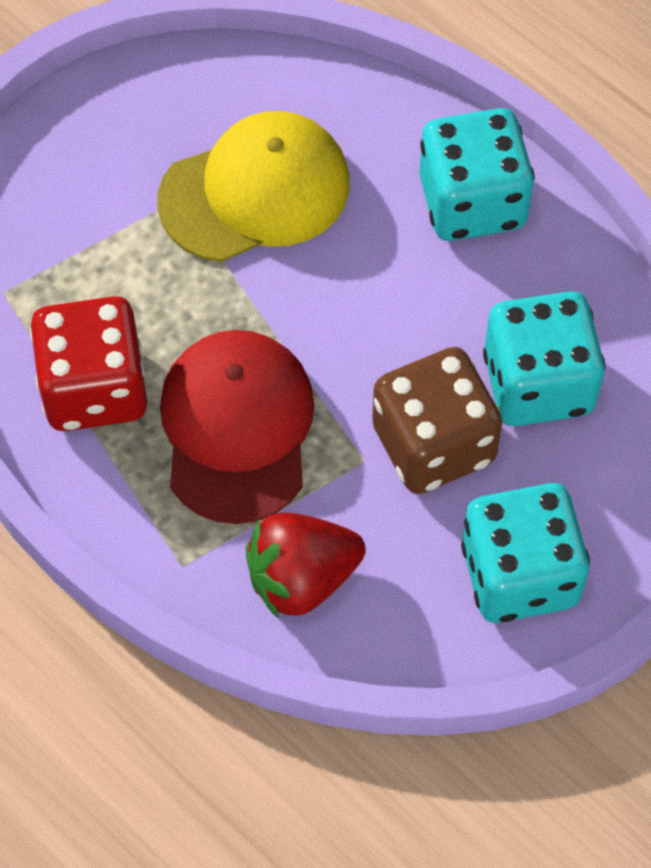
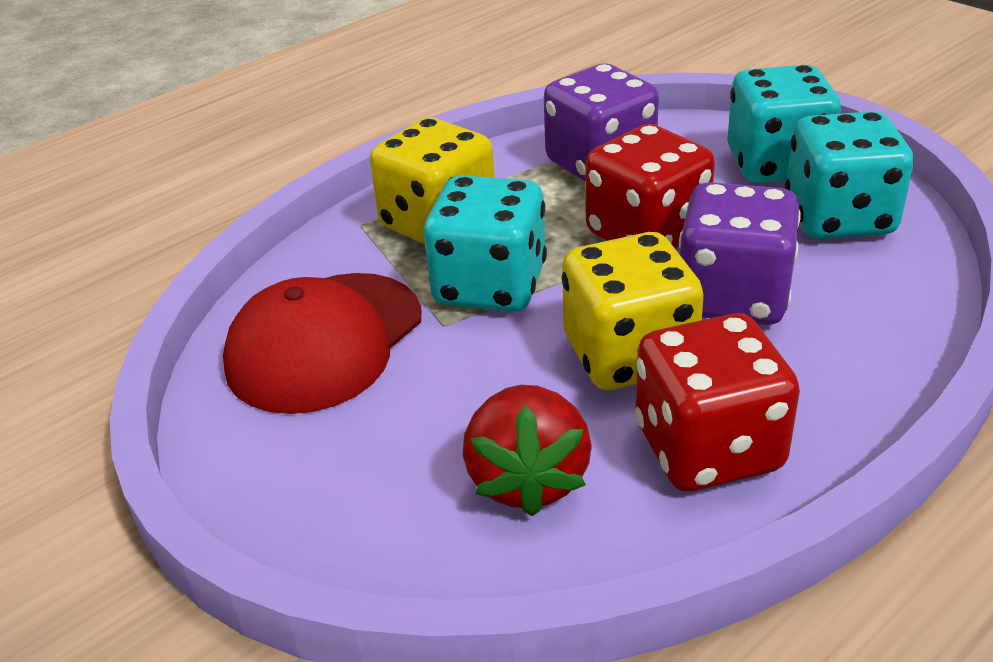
brown dice: [372,347,502,494] = 1 -> none = 0
purple dice: none = 0 -> [544,64,659,181] [679,182,801,325] = 2
red dice: [30,296,147,431] = 1 -> [585,124,715,249] [635,313,800,492] = 2
yellow cap: [158,111,350,262] = 1 -> none = 0
yellow dice: none = 0 -> [370,117,495,244] [561,232,704,390] = 2

